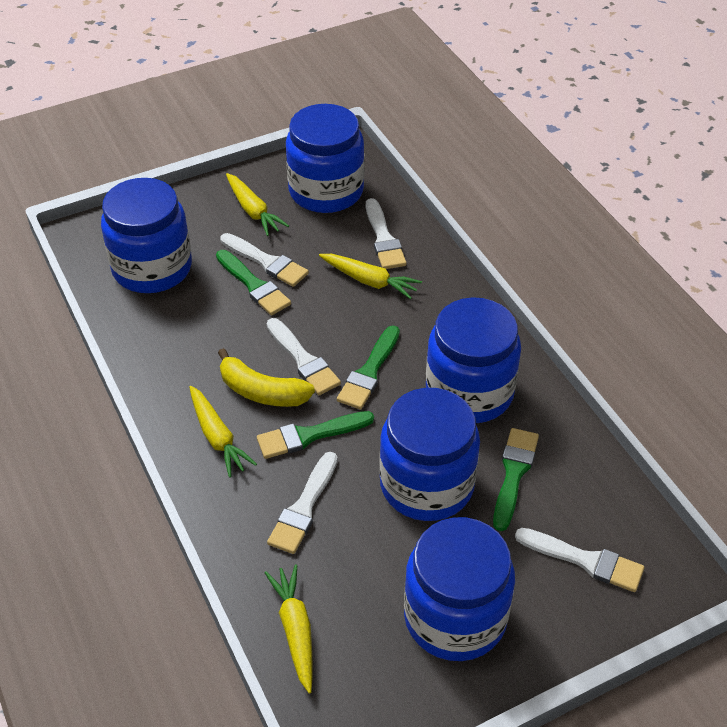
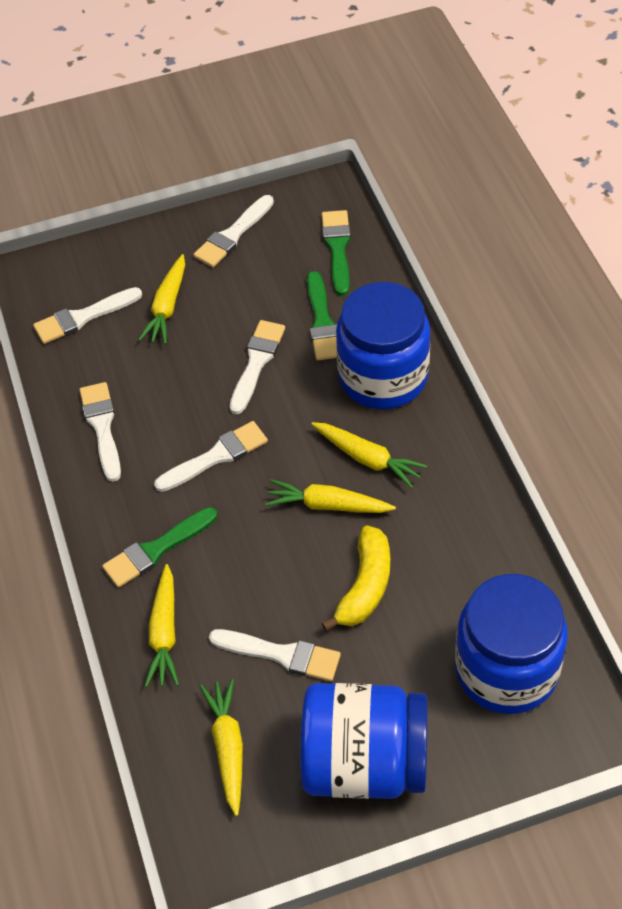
blue jar: [101,178,192,293] [286,104,365,213] [379,388,480,521] [404,517,515,661] [426,297,521,423] = 5 -> [300,683,427,799] [336,282,430,409] [455,574,568,714] = 3
green brush: [216,250,291,315] [257,411,374,459] [337,325,400,410] [493,428,539,531] = 4 -> [102,507,217,588] [307,271,337,360] [322,210,351,296] = 3
white brush: [220,233,309,287] [267,318,341,395] [267,452,338,554] [366,198,407,269] [515,528,644,592] = 5 -> [33,287,142,344] [80,382,121,482] [154,421,268,492] [193,195,274,267] [209,629,341,681] [229,320,285,414] = 6
yellow carrot: [189,386,257,478] [226,173,289,236] [265,564,313,693] [319,254,422,299] = 4 -> [138,254,185,344] [145,564,179,687] [200,679,243,816] [265,479,396,513] [311,422,427,488] = 5

